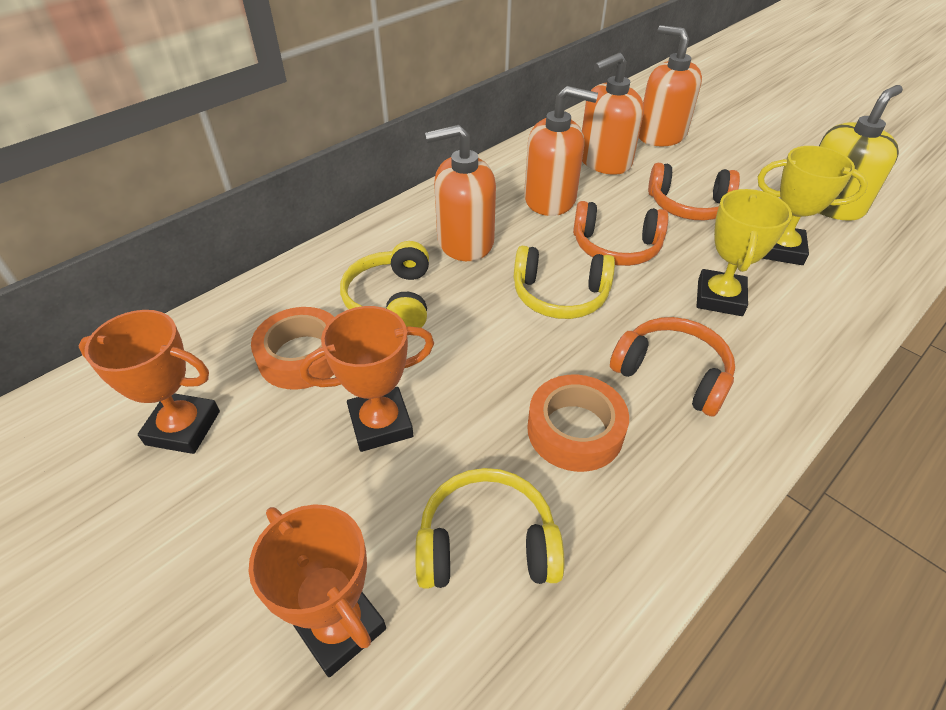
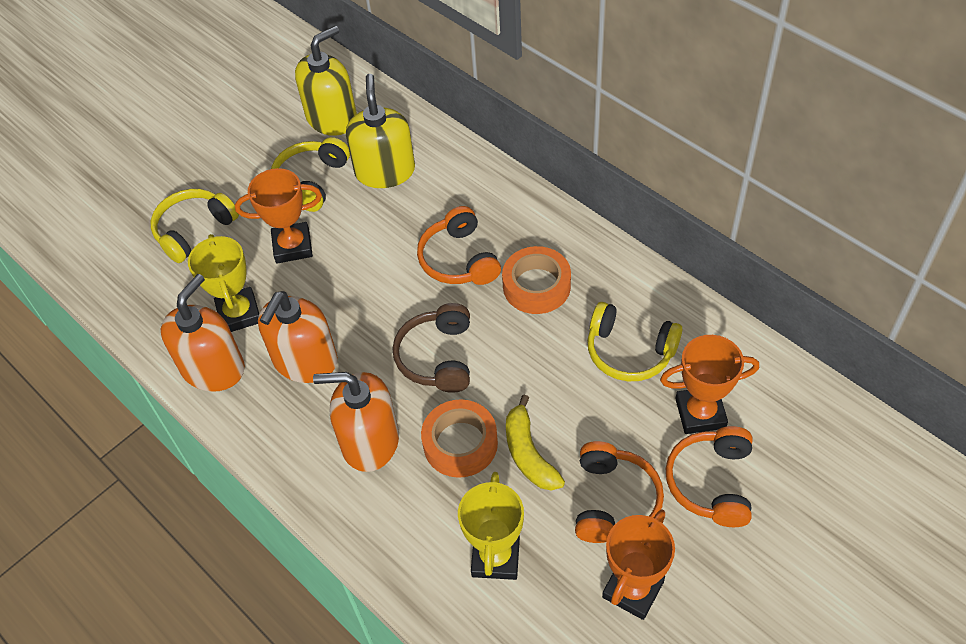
brown headphones: none = 0 -> [393,303,470,393] = 1
orange soap dispenser: [425,125,496,261] [524,86,598,216] [582,53,644,175] [639,25,702,146] = 4 -> [161,274,245,392] [258,291,338,383] [313,372,399,472] = 3
yellow banana: none = 0 -> [506,395,565,490] = 1
yellow soap dispenser: [819,85,903,221] = 1 -> [295,26,357,136] [346,74,415,188] = 2

